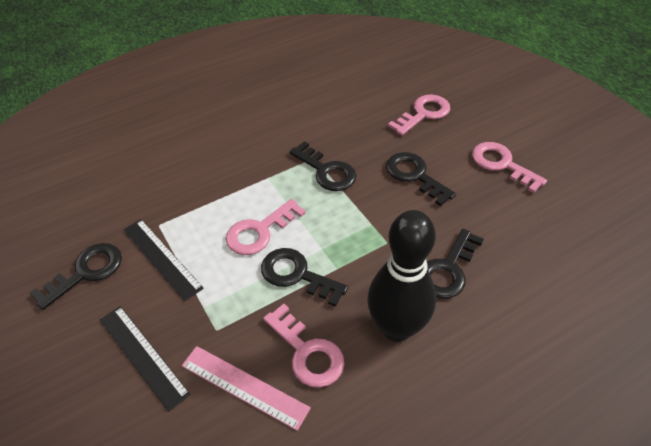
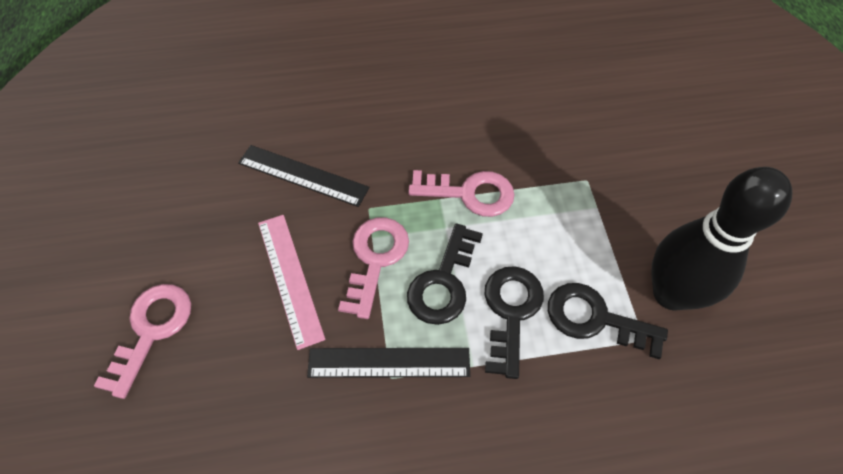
black key: [30,243,122,310] [261,248,348,307] [289,141,356,191] [386,152,456,206] [427,229,484,299] = 5 -> [407,224,483,325] [485,266,544,379] [548,283,668,359] = 3
pink key: [226,199,306,255] [263,304,344,388] [388,94,450,135] [472,142,547,193] = 4 -> [94,284,191,399] [338,217,409,319] [408,170,515,217] = 3

